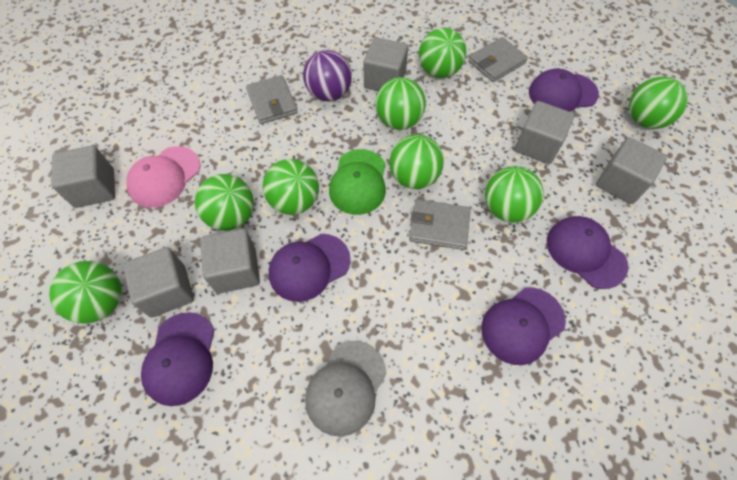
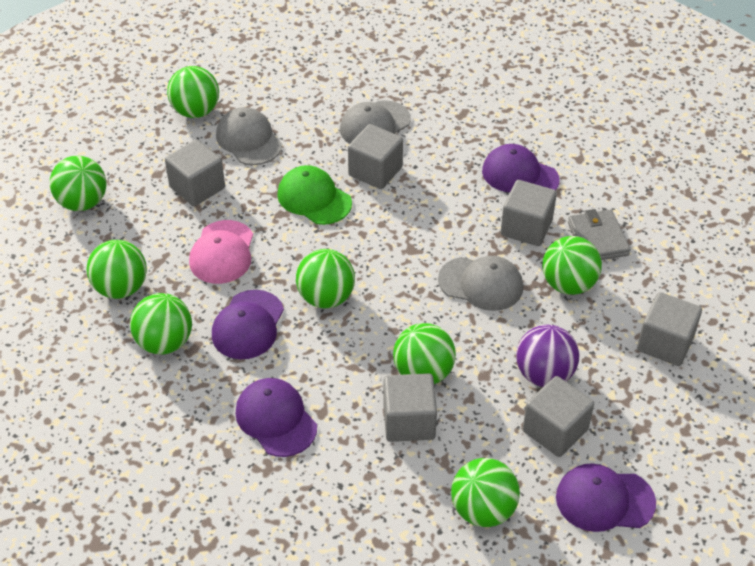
grey cap: [305,341,387,437] = 1 -> [216,107,282,165] [340,100,411,144] [438,256,523,311] = 3
grey wallet: [246,75,298,124] [409,199,471,250] [468,37,528,82] = 3 -> [568,209,631,260] = 1
purple cap: [141,312,214,406] [269,234,351,302] [481,287,566,365] [529,68,599,112] [547,216,628,289] = 5 -> [212,290,284,359] [235,378,317,457] [482,144,560,192] [556,463,656,532] = 4

